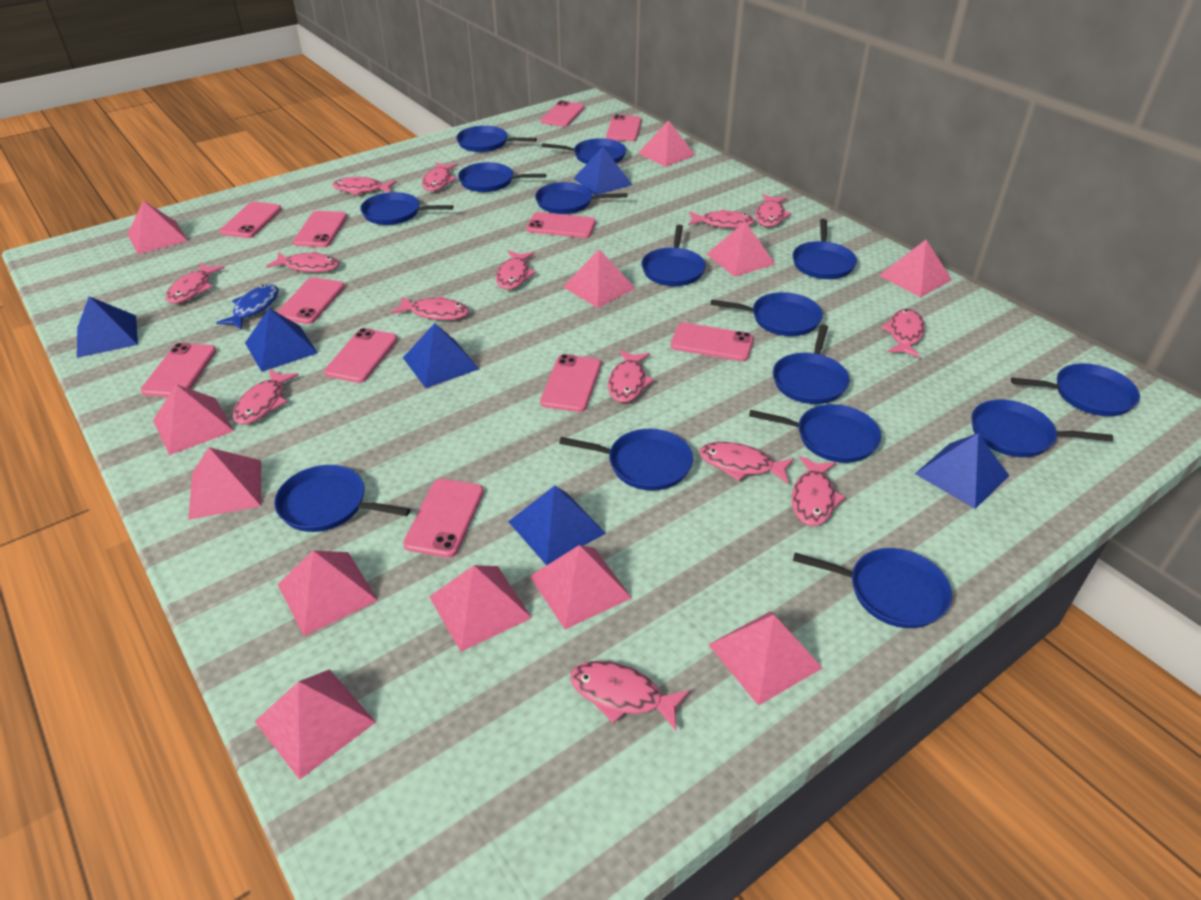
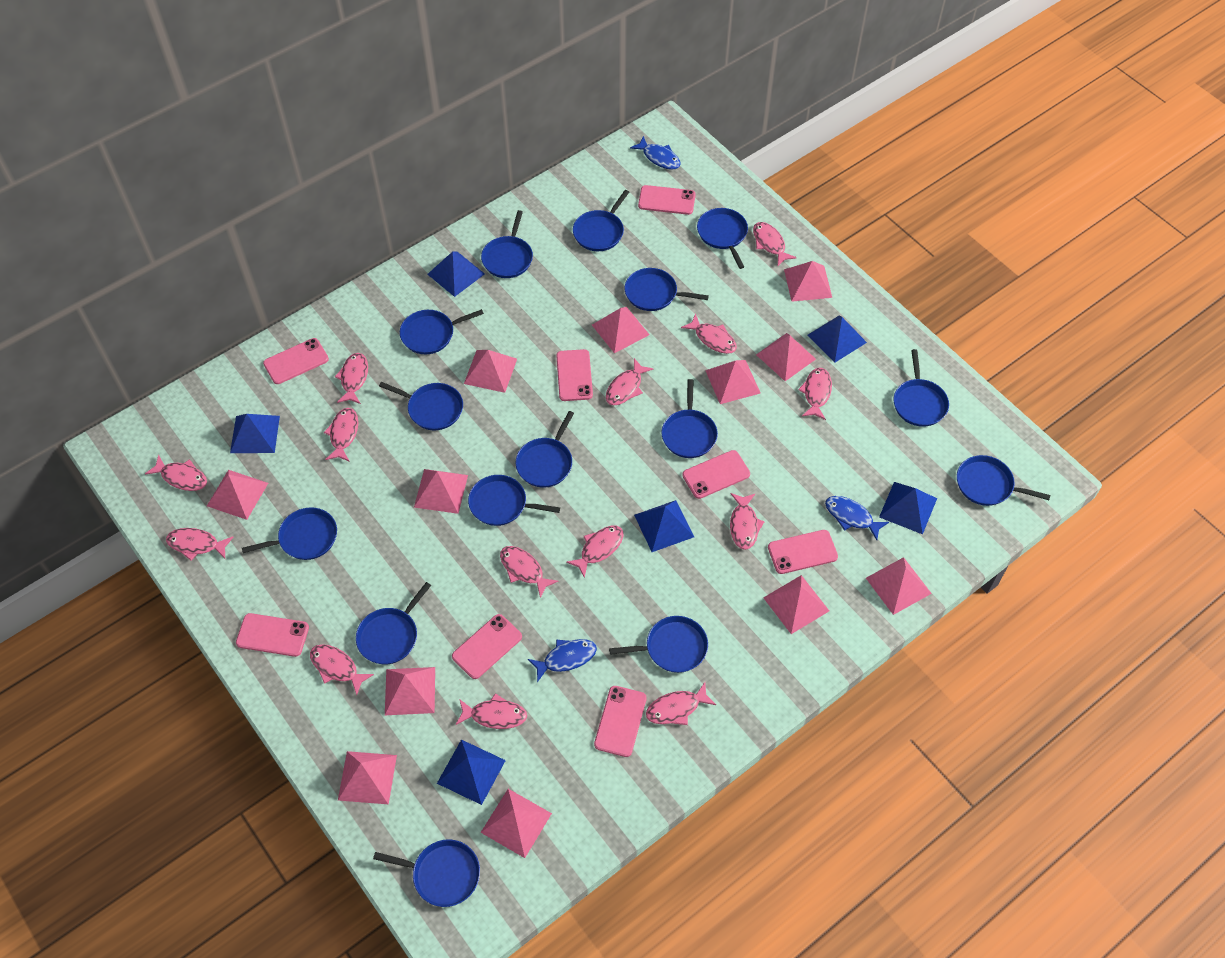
blue fish: [216,284,279,330] = 1 -> [528,639,597,682] [630,136,681,170] [825,496,889,540] = 3
pink phone: [141,343,216,397] [220,202,282,238] [277,277,344,324] [293,211,347,247] [324,328,398,383] [403,479,484,558] [526,212,596,238] [540,101,585,127] [540,354,601,412] [606,114,642,141] [671,323,754,361] = 11 -> [236,613,309,657] [263,338,329,384] [452,614,522,679] [556,349,593,401] [594,686,647,757] [638,185,696,215] [682,450,750,499] [768,530,838,574] = 8

